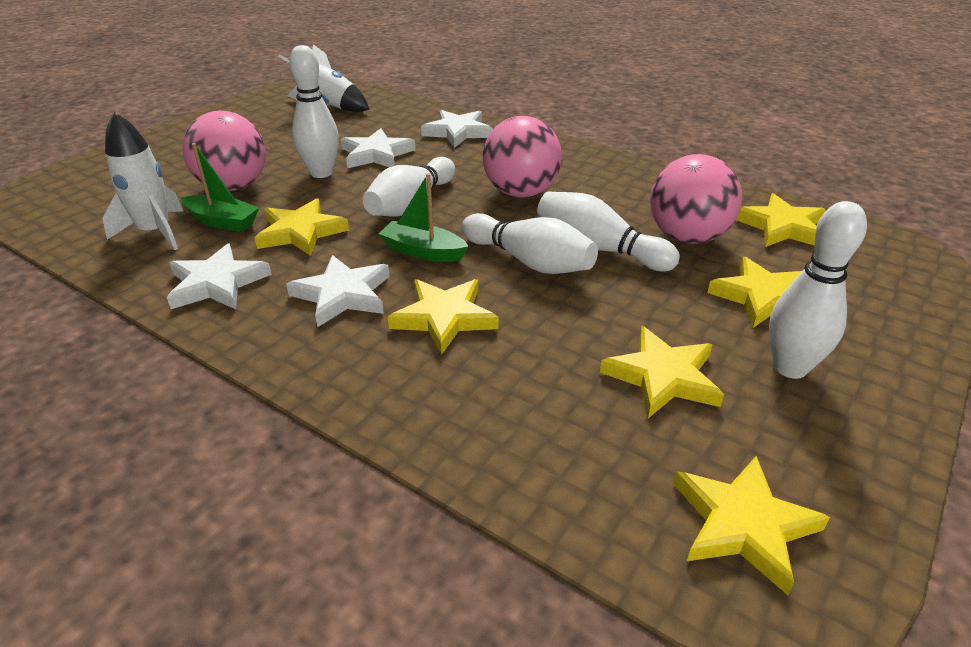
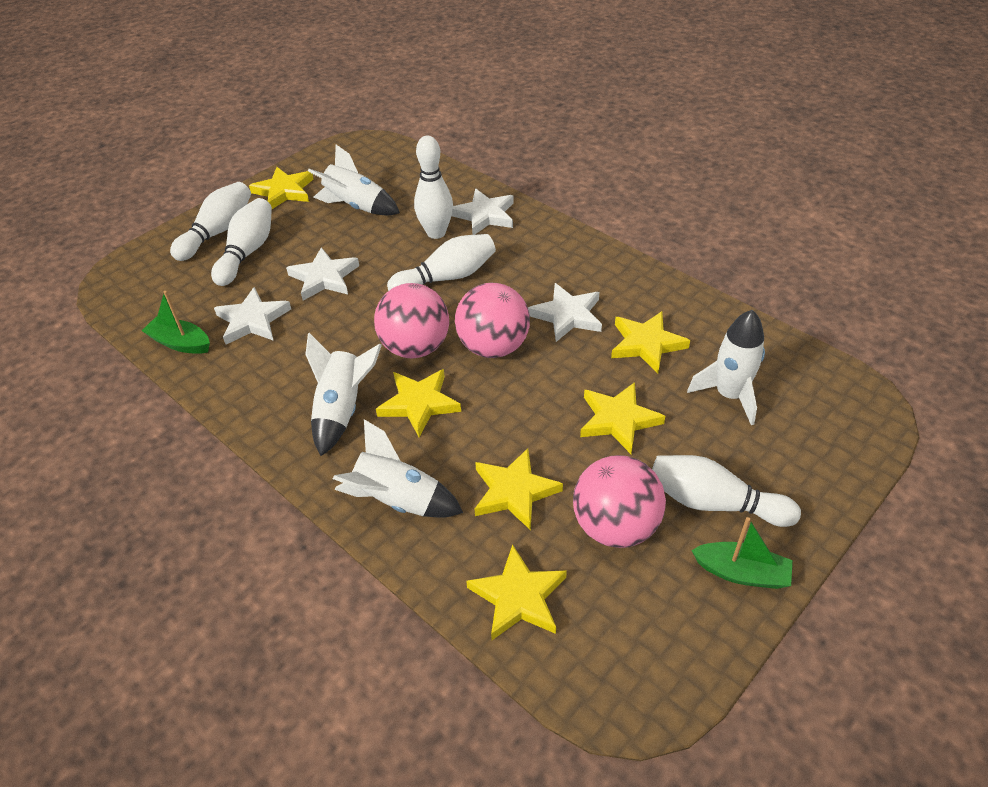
white rocket: [102,112,184,250] [278,44,370,112] = 2 -> [305,333,382,456] [308,145,400,215] [333,419,463,518] [687,310,765,425] = 4

